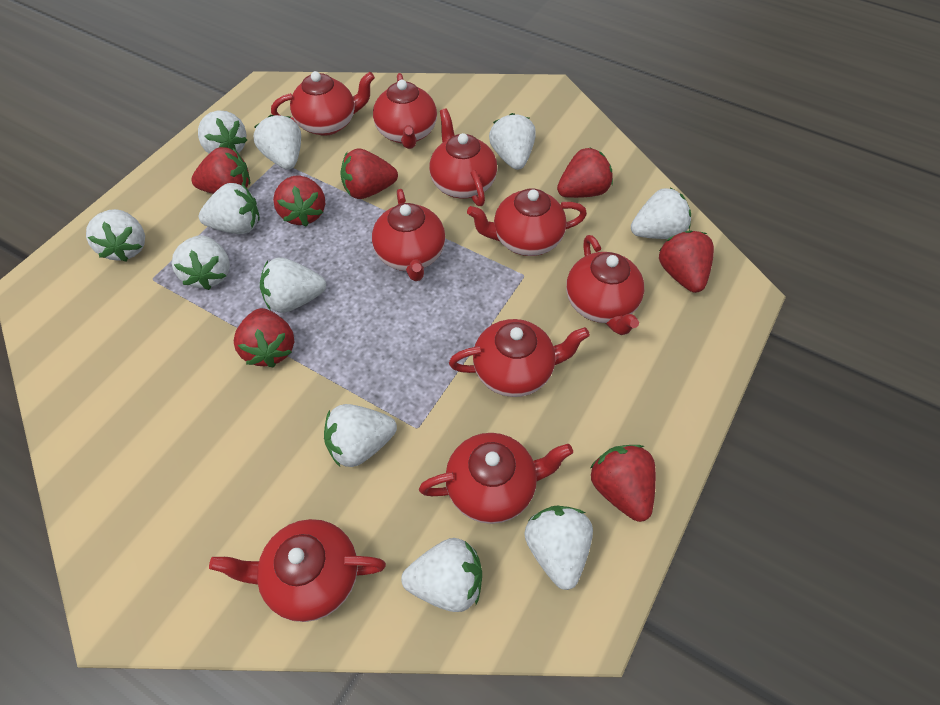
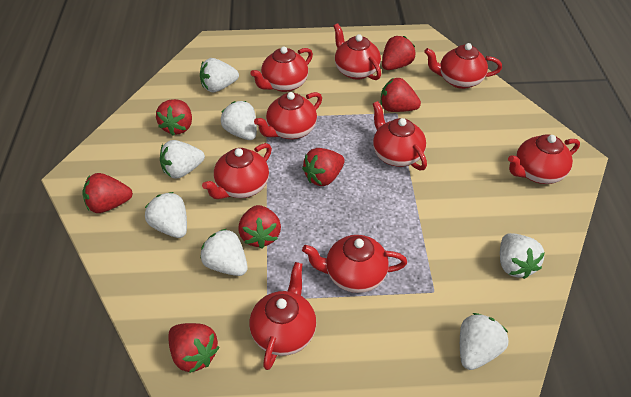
white strawberry: [86,209,145,262] [171,235,230,290] [198,111,247,154] [199,183,260,234] [254,115,301,170] [260,258,326,313] [324,404,397,467] [401,538,482,612] [489,113,536,170] [524,505,593,590] [631,188,691,239] = 11 -> [145,192,187,238] [160,140,205,179] [200,58,239,92] [200,228,247,276] [221,101,257,140] [460,313,509,370] [500,233,545,279] = 7

